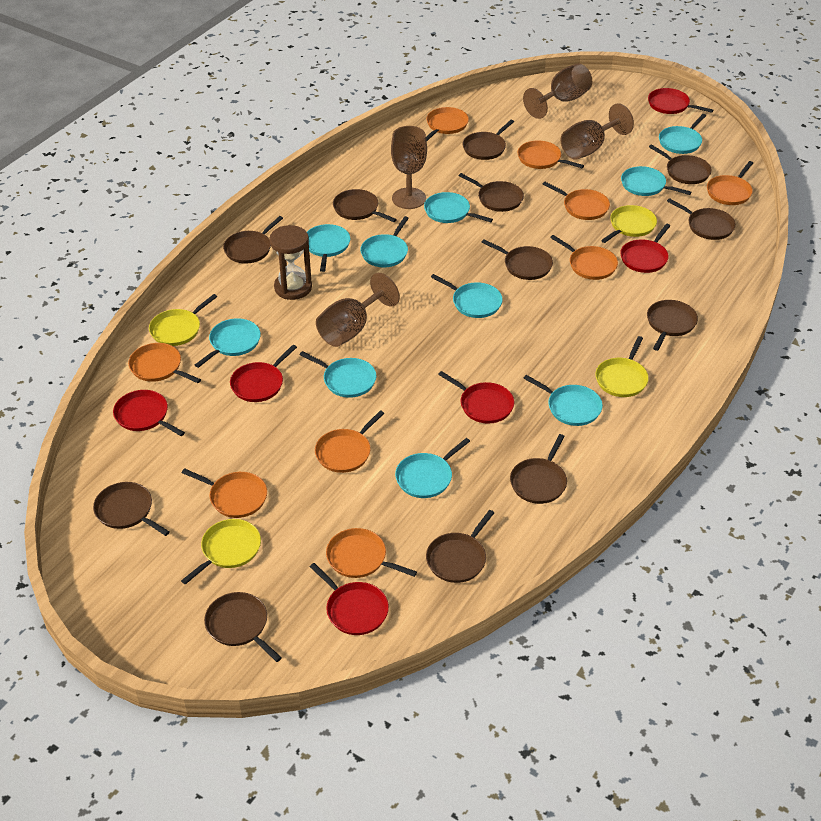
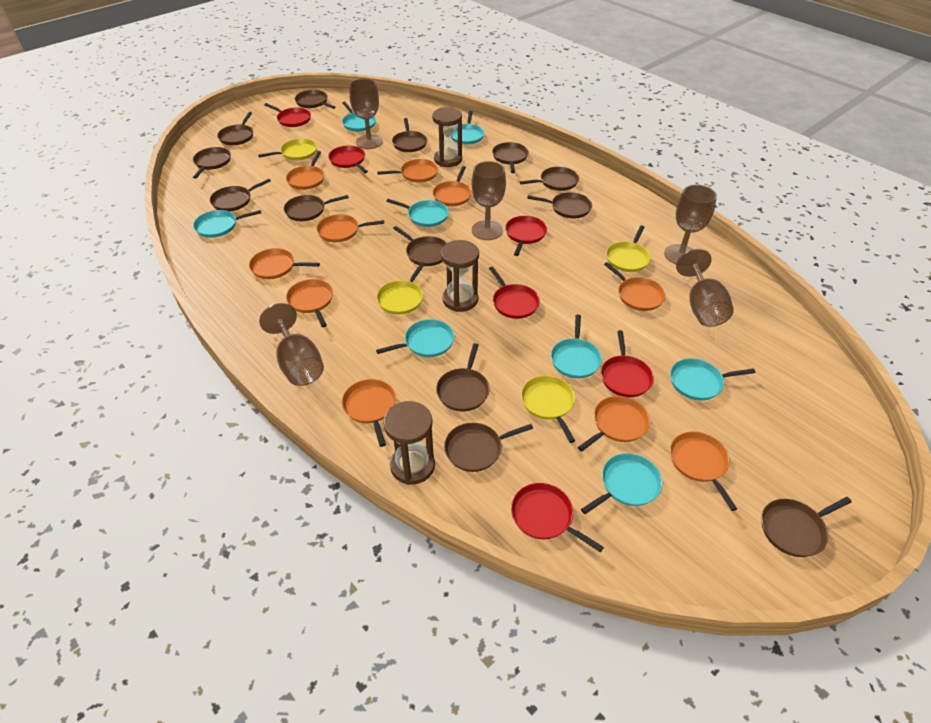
brown goblet: [316,273,400,347] [391,126,427,209] [523,63,592,119] [561,103,634,160] = 4 -> [259,303,324,386] [349,79,383,149] [472,161,506,240] [664,184,717,264] [676,249,734,327] = 5
brown hourglass: [269,225,312,300] = 1 -> [383,401,435,485] [432,107,462,167] [441,240,479,312] = 3
brown pan: [93,482,170,536] [204,592,282,662] [223,216,283,264] [333,189,397,222] [426,510,494,583] [459,173,524,212] [462,120,514,160] [481,239,553,280] [510,434,567,504] [647,300,698,351] [649,144,712,184] [667,198,736,240] = 12 -> [193,147,231,179] [210,179,271,212] [217,112,253,145] [284,195,349,221] [295,90,335,109] [392,118,428,152] [393,226,446,266] [436,343,490,412] [444,423,533,472] [492,142,529,173] [520,167,579,191] [527,192,592,219] [761,497,852,557] = 13
orange pan: [128,343,201,383] [182,468,267,518] [315,410,385,473] [326,528,417,578] [426,107,469,141] [517,141,584,169] [542,182,610,220] [550,235,618,280] [707,161,753,205] = 9 -> [249,248,320,279] [286,151,325,190] [286,279,333,327] [316,214,384,242] [342,379,396,447] [377,159,438,182] [432,166,472,206] [578,396,650,451] [604,262,666,311] [670,431,737,511] = 10
turquoise pan: [195,318,261,368] [300,351,376,398] [307,224,350,272] [360,216,409,267] [395,438,470,498] [424,192,493,223] [431,274,503,318] [523,375,603,426] [621,166,691,196] [659,114,706,154] = 10 -> [193,210,261,238] [342,102,376,132] [376,319,454,357] [386,199,449,227] [450,111,484,145] [551,315,602,378] [581,453,663,514] [670,358,756,400] = 8

